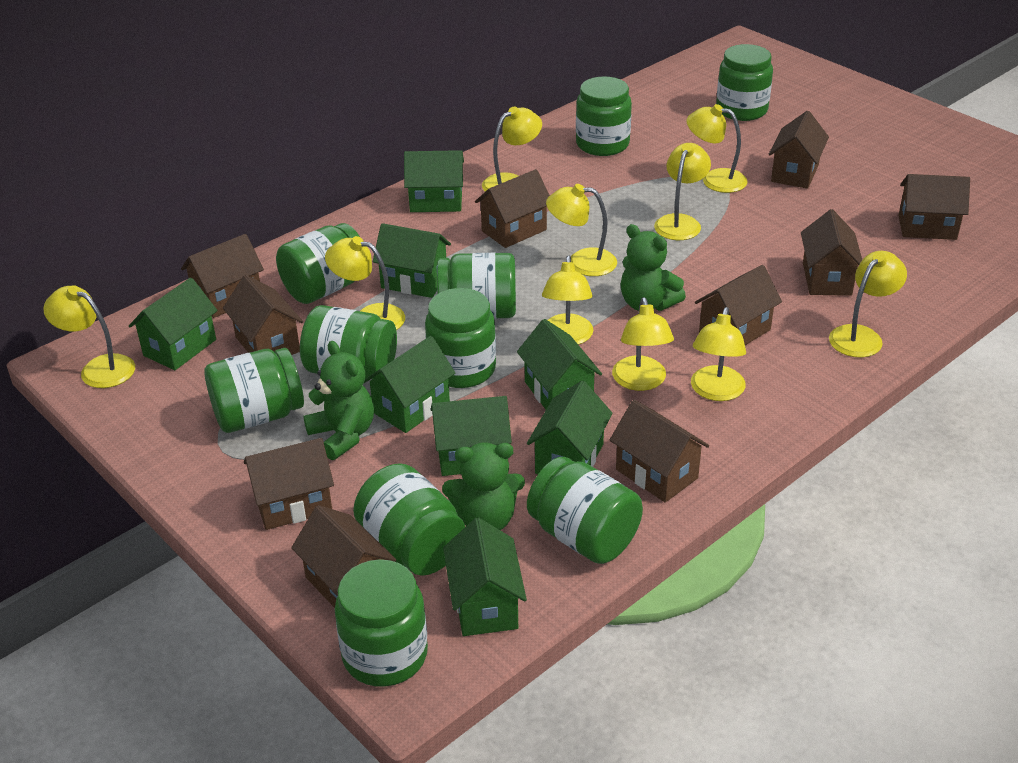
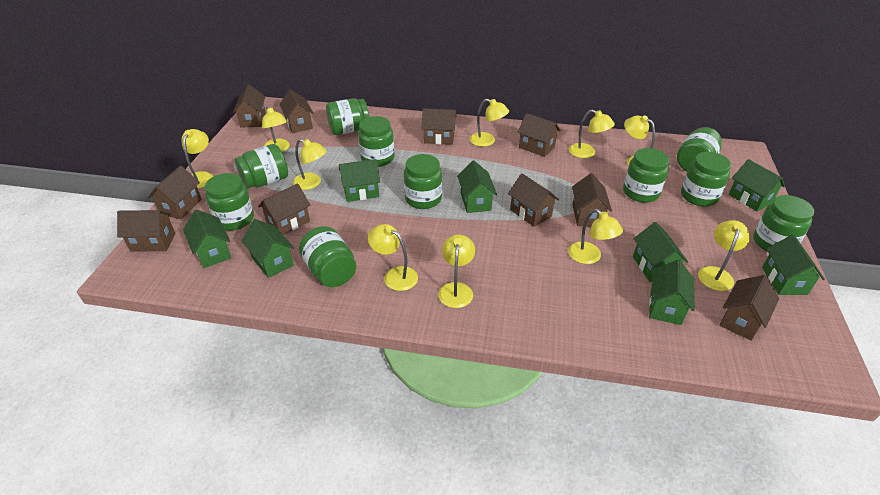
green teddy bear: [304,341,374,460] [442,443,525,530] [620,224,686,311] = 3 -> none = 0

